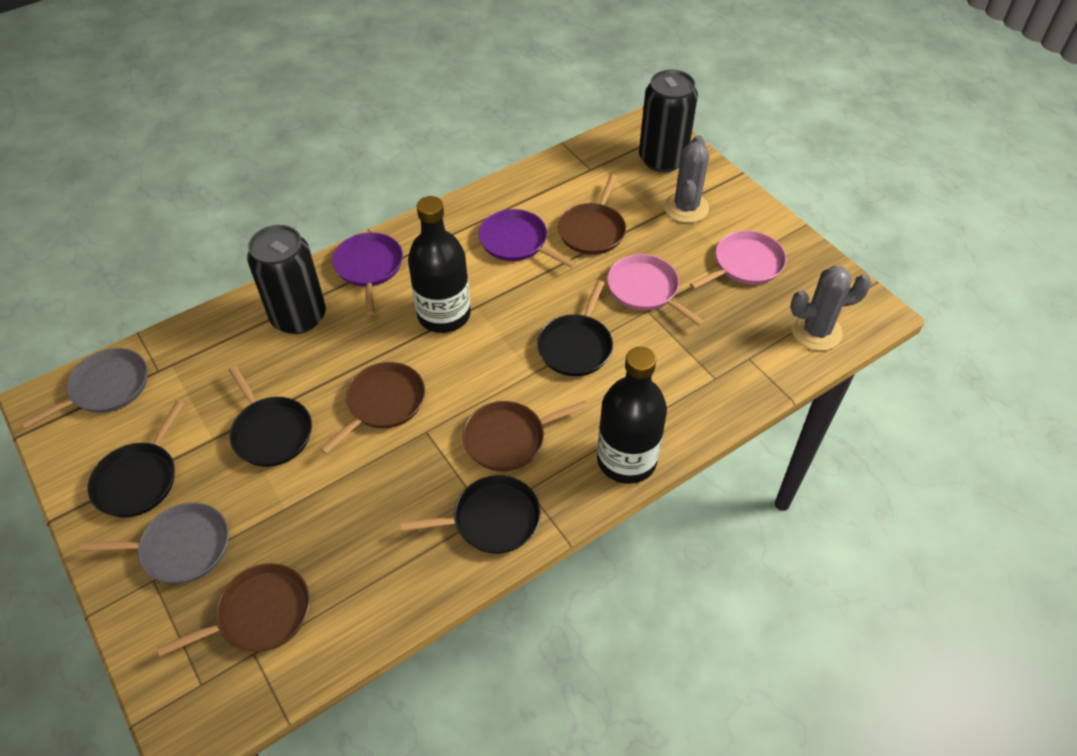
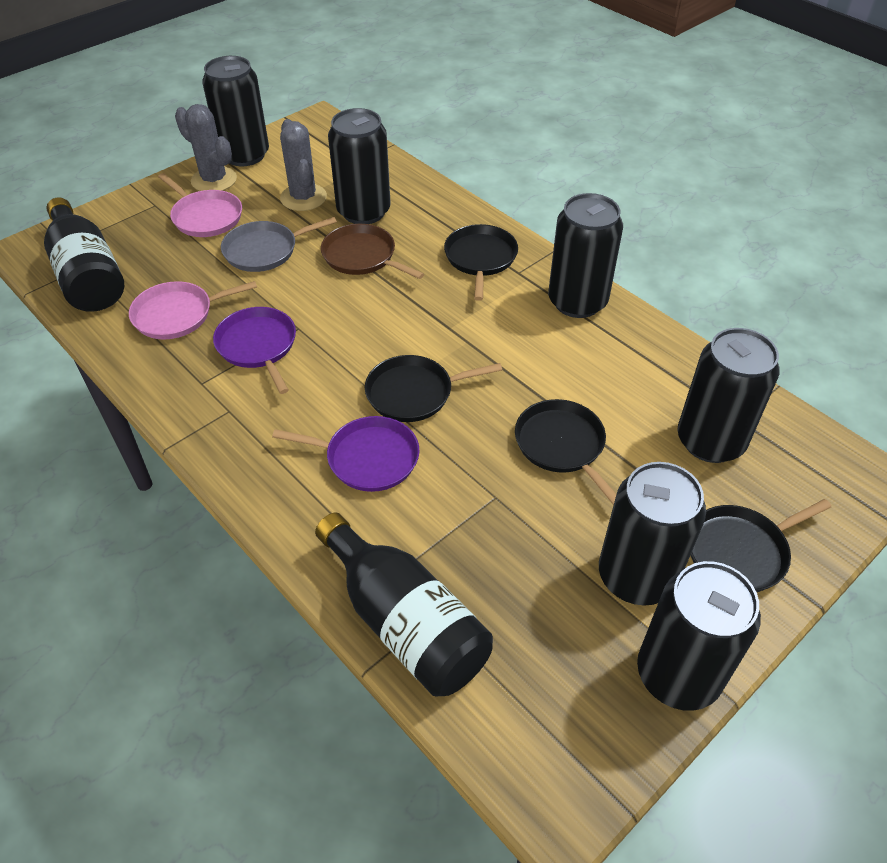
black can: [247,225,326,334] [639,70,698,172] = 2 -> [202,56,269,166] [328,108,391,224] [548,193,623,318] [599,462,706,606] [637,561,761,711] [678,328,780,463] = 6
brown pan: [157,563,310,656] [320,362,425,454] [463,401,588,471] [558,174,626,255] = 4 -> [321,224,424,279] = 1
grey pan: [21,348,148,429] [80,503,229,584] = 2 -> [221,217,337,272] = 1

